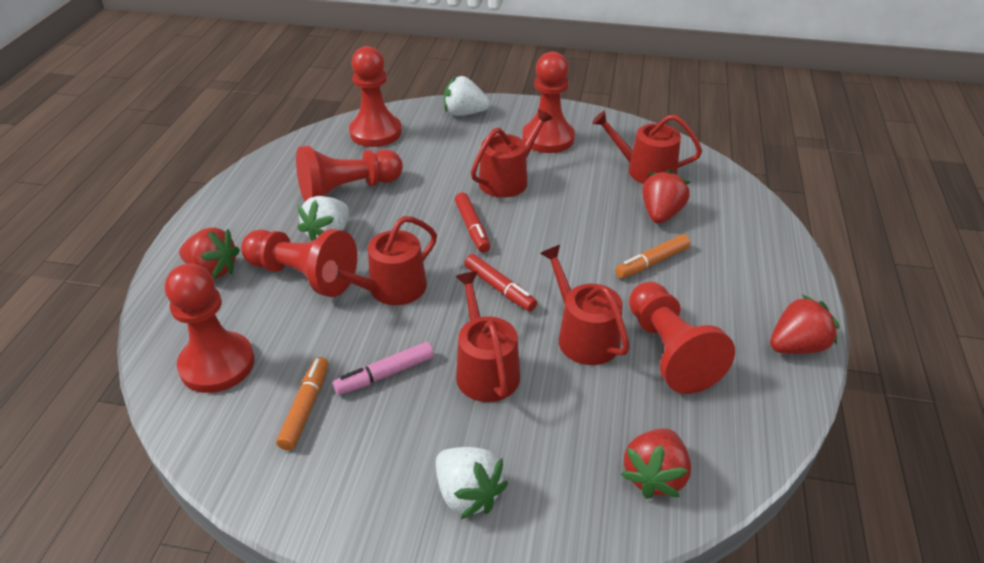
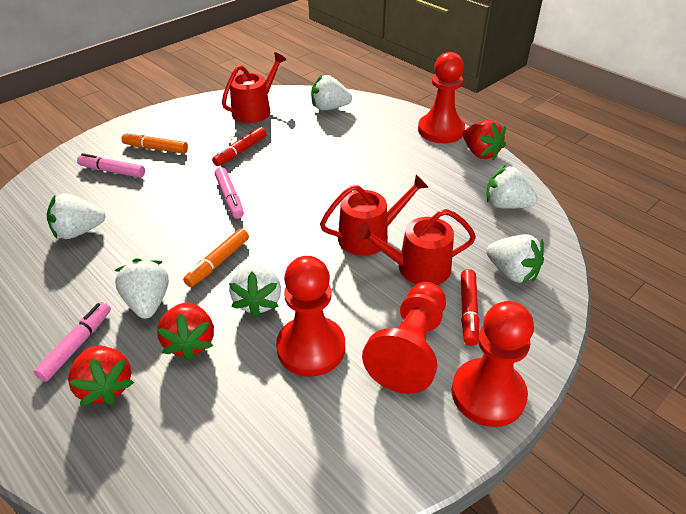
pink marker: [333,342,434,395] = 1 -> [33,302,111,382] [77,153,145,178] [215,167,244,219] = 3
red pawn: [165,264,254,393] [241,229,357,297] [296,145,403,201] [349,46,402,147] [522,52,575,153] [629,282,735,394] = 6 -> [276,256,345,377] [362,282,446,394] [418,52,465,143] [452,301,534,427] = 4
red strawberry: [179,227,240,279] [621,428,691,499] [642,169,690,224] [770,295,840,354] = 4 -> [68,346,134,406] [156,302,214,361] [463,120,506,161] = 3
red watering can: [322,216,437,305] [455,271,520,402] [471,109,553,198] [540,245,630,365] [592,111,702,184] = 5 -> [222,52,287,123] [320,174,429,256] [355,209,476,285] = 3
white strawberry: [298,196,349,241] [436,447,508,519] [444,76,490,116] = 3 -> [47,194,106,239] [115,258,169,319] [229,263,281,318] [311,75,352,111] [486,165,538,209] [486,234,544,283] = 6

